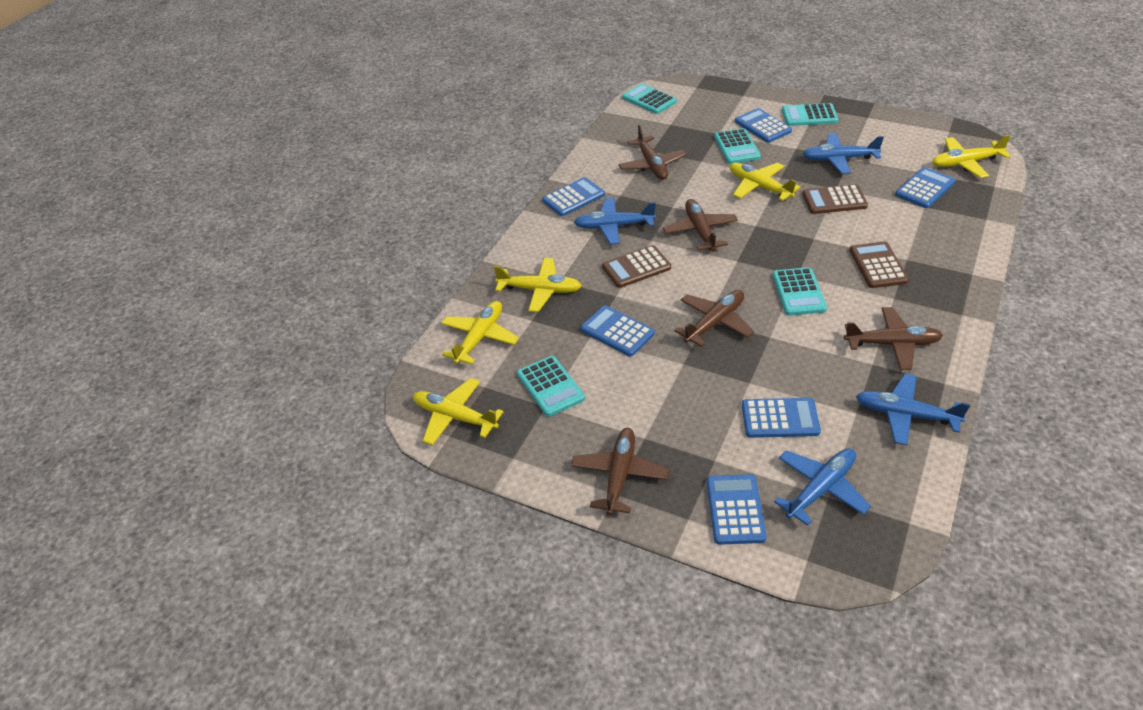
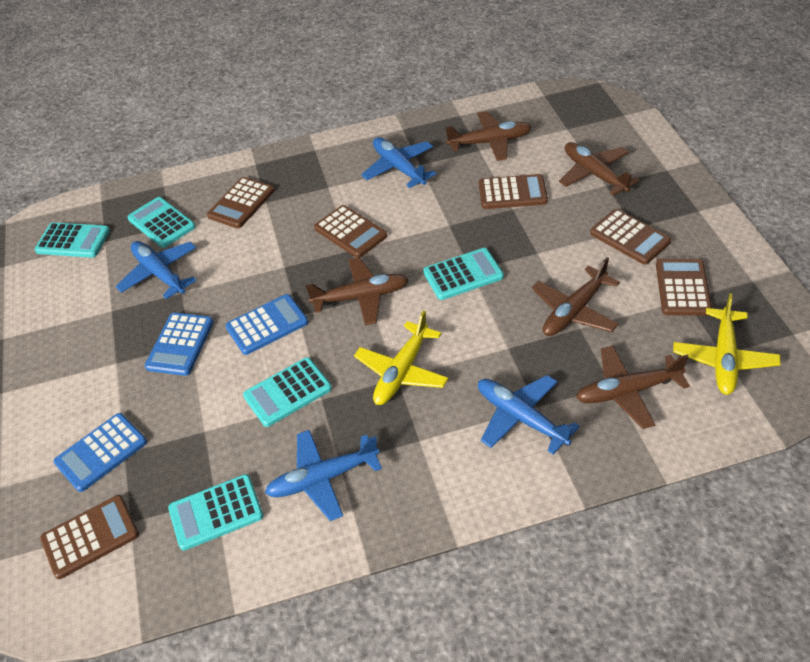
blue calculator: [542,177,605,216] [581,305,654,357] [707,474,766,545] [735,108,792,143] [742,398,821,438] [895,167,955,208] = 6 -> [53,413,147,492] [145,313,213,376] [225,294,308,355] = 3
brown calculator: [602,245,671,288] [802,184,868,214] [850,241,909,288] = 3 -> [40,495,139,579] [207,177,274,228] [314,205,387,258] [479,174,548,209] [590,209,671,265] [656,259,712,316] = 6
yellow plane: [413,378,504,445] [441,301,519,364] [494,258,582,312] [730,163,800,201] [932,135,1011,178] = 5 -> [354,310,448,405] [673,293,781,395] = 2

